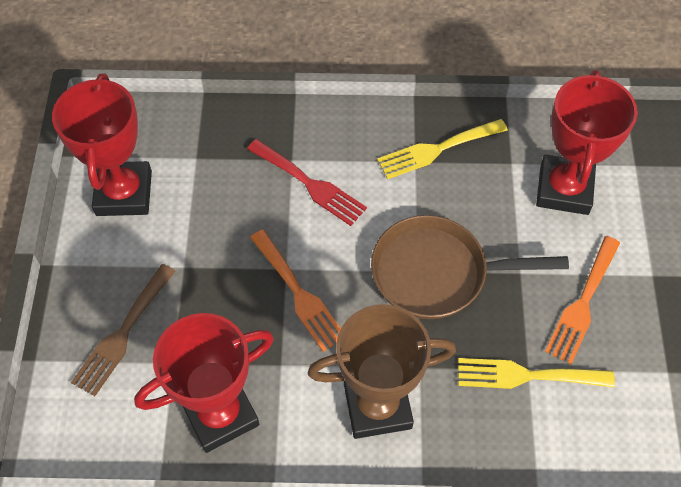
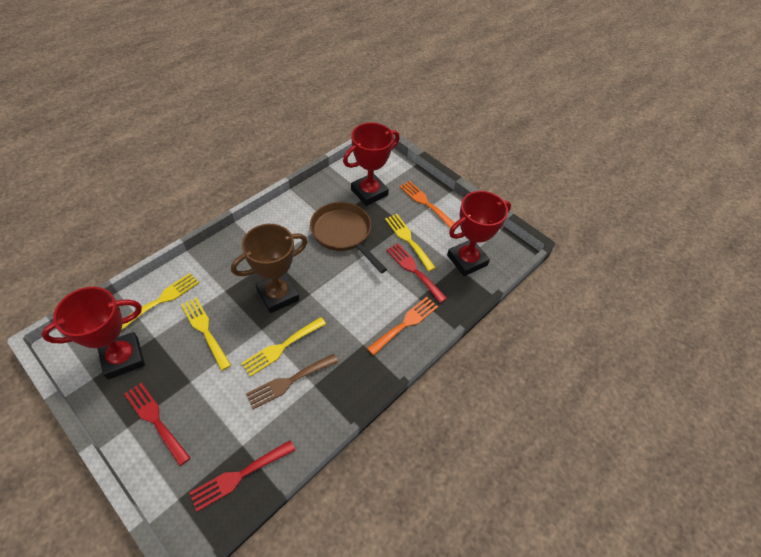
red fork: [247,139,367,226] = 1 -> [124,383,190,466] [190,440,295,512] [386,243,447,303] = 3
yellow fork: [377,119,508,179] [458,358,615,389] = 2 -> [121,273,199,331] [181,298,231,371] [241,317,326,377] [385,214,436,272] = 4

